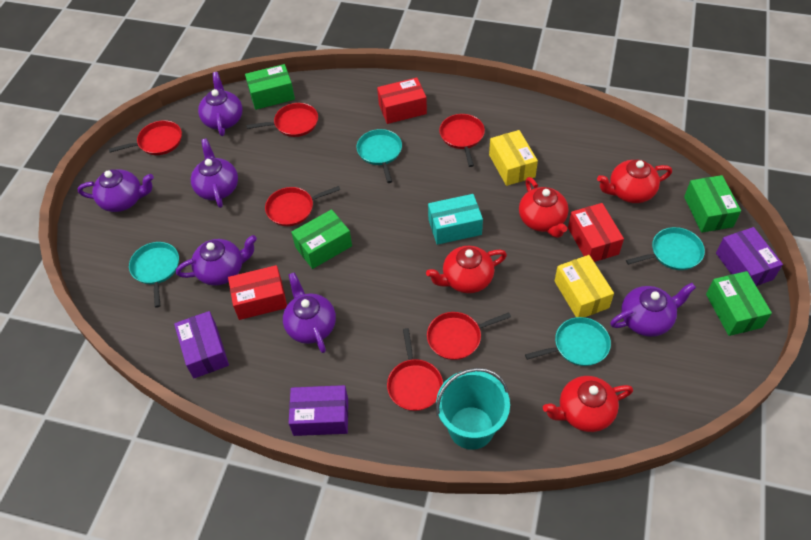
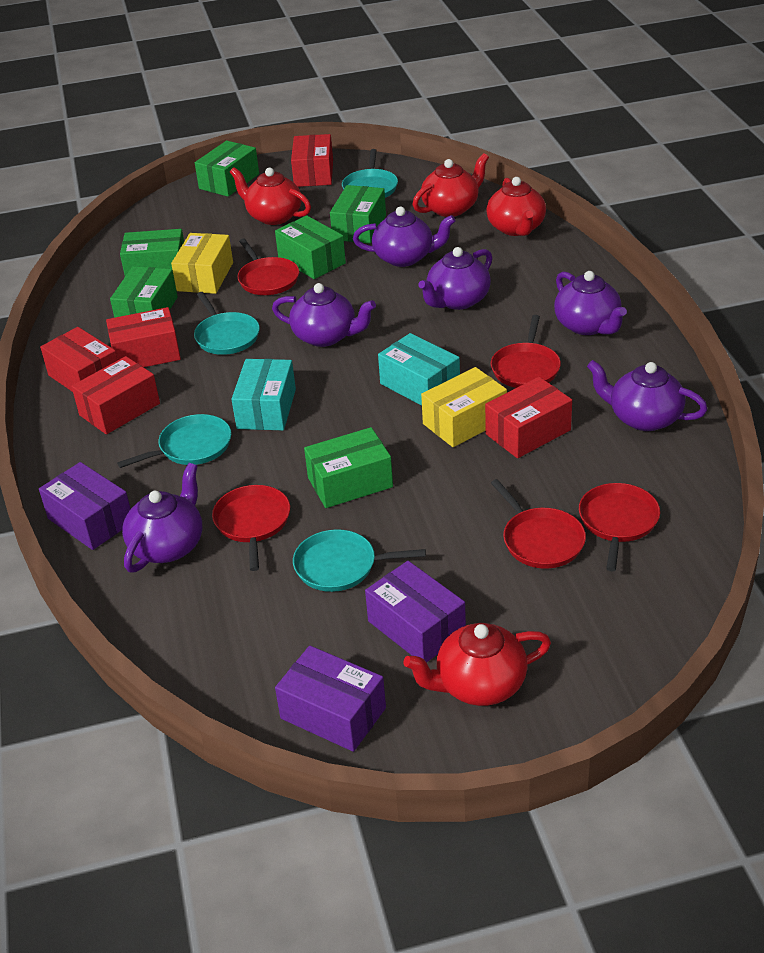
green box: [245,64,295,110] [291,209,352,269] [684,175,741,233] [706,271,772,336] = 4 -> [110,266,178,318] [120,229,184,276] [195,141,259,197] [275,215,346,279] [304,427,393,508] [330,185,386,244] = 6
red box: [228,265,287,320] [377,78,427,124] [568,203,624,262] = 3 -> [40,327,118,392] [71,356,160,434] [106,307,181,367] [291,134,333,187] [485,377,572,458] = 5
red pan: [109,120,182,155] [246,103,318,137] [265,186,340,226] [387,328,443,411] [427,312,511,360] [439,114,485,167] = 6 -> [212,485,290,571] [237,239,299,295] [491,315,561,388] [491,479,586,569] [579,483,660,571] = 5
turquoise box: [428,194,483,245] = 1 -> [232,359,296,430] [378,333,460,406] = 2
turquoise bucket: [436,368,510,450] = 1 -> none = 0

